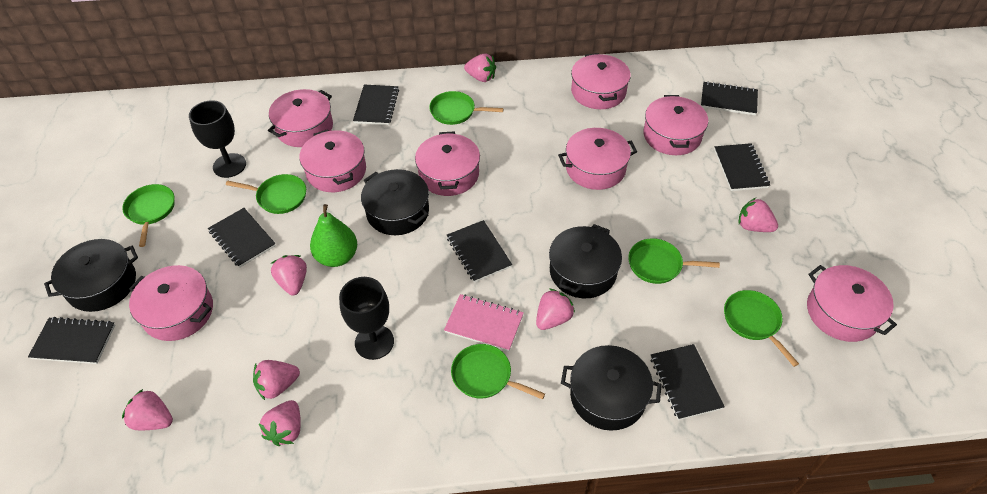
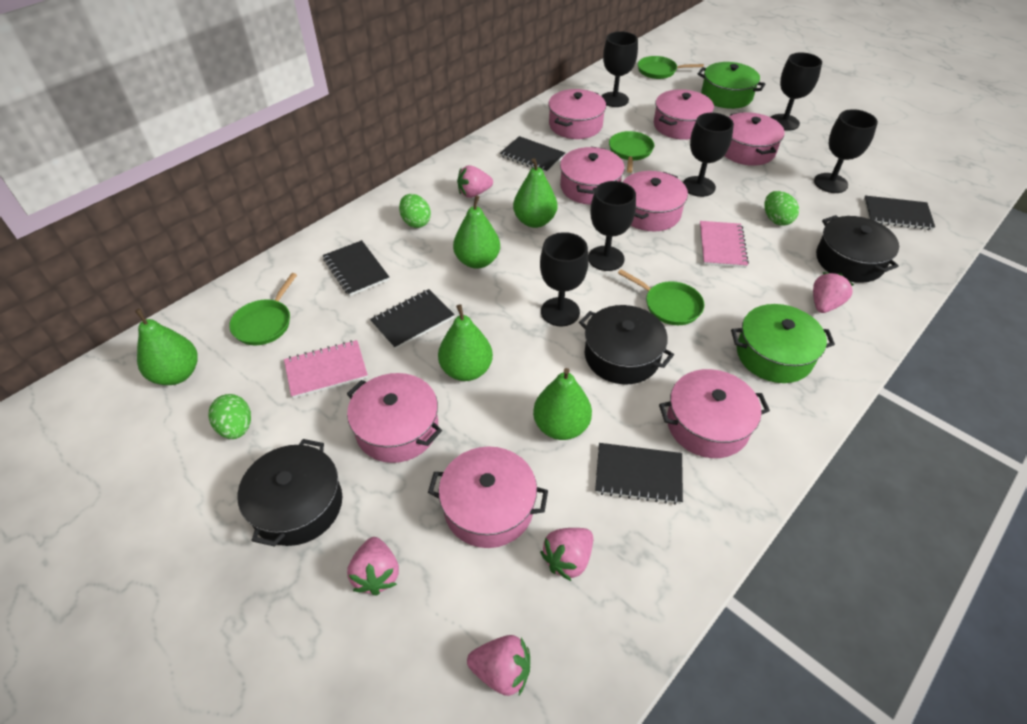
black goblet: [189,100,246,178] [339,277,394,360] = 2 -> [540,232,589,326] [588,181,636,271] [601,31,638,107] [683,113,734,197] [771,52,822,131] [814,109,878,193] = 6
black notebook: [28,317,115,364] [208,208,276,268] [353,85,399,125] [447,220,512,282] [650,344,725,420] [701,82,758,115] [714,143,770,191] = 7 -> [323,240,389,296] [370,289,455,349] [500,136,565,173] [595,443,683,505] [864,196,935,230] = 5
black pot: [44,239,138,312] [361,169,429,235] [549,224,622,298] [561,345,662,431] = 4 -> [238,439,342,547] [579,305,674,384] [816,215,899,283] = 3
green egg: none = 0 -> [208,394,251,439] [399,194,431,228] [764,191,799,226] = 3
green pan: [122,184,175,247] [226,174,306,214] [429,91,504,125] [451,344,545,400] [628,238,720,284] [724,290,799,367] = 6 -> [229,273,297,345] [609,131,654,173] [618,269,704,325] [638,56,704,79] = 4
green pear: [310,204,357,267] = 1 -> [135,309,197,385] [438,304,493,381] [453,195,500,269] [513,158,557,228] [533,368,592,440] = 5
green pot: none = 0 -> [698,62,765,109] [731,304,835,383] = 2
pink notebook: [444,294,524,351] = 1 -> [284,340,368,398] [700,221,749,268] = 2
pink strawberry: [122,389,173,430] [253,360,300,400] [259,400,301,446] [271,255,307,295] [464,53,496,82] [536,289,575,330] [739,198,778,232] = 7 -> [347,537,399,596] [457,165,493,198] [467,635,530,696] [540,528,593,581] [813,272,854,313] = 5

